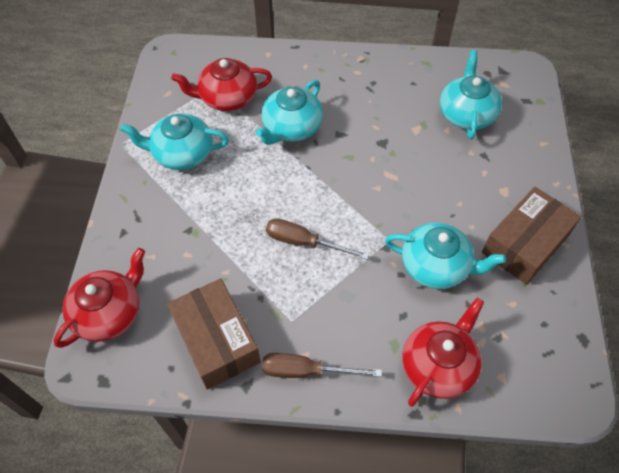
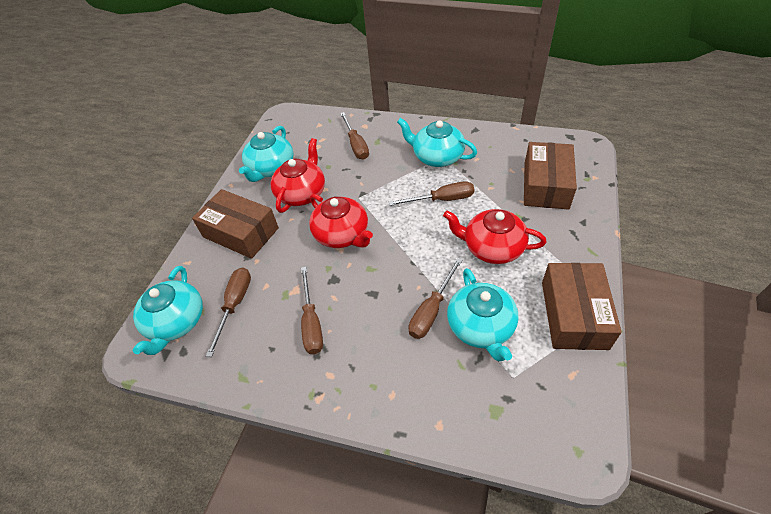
brown box: [167,278,261,390] [482,187,581,285] = 2 -> [192,189,279,259] [524,142,577,210] [542,263,622,350] = 3
brown screwdriver: [262,353,382,378] [266,218,369,260] = 2 -> [206,267,251,357] [301,267,323,354] [340,112,369,160] [389,181,474,206] [409,258,462,339] = 5

